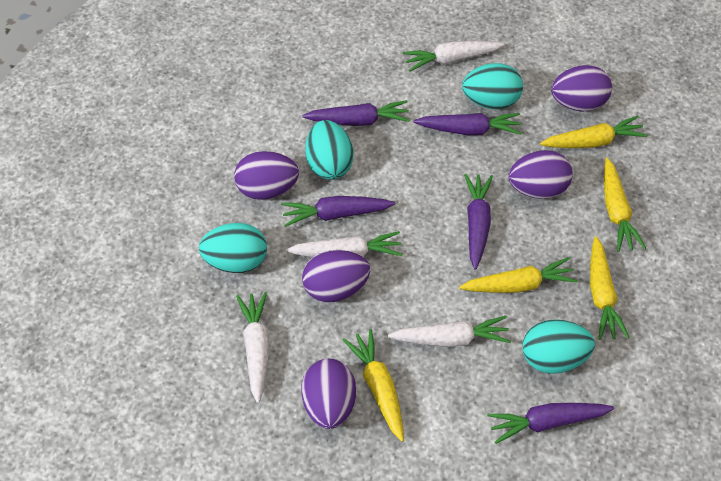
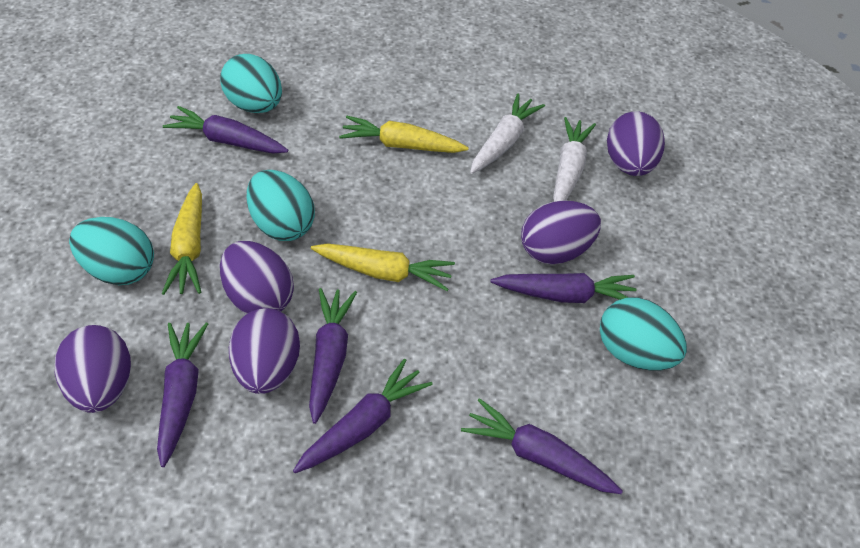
purple carrot: [281,196,395,227] [302,100,410,126] [414,113,522,135] [464,174,493,270] [487,403,614,444] = 5 -> [157,322,208,467] [163,106,288,154] [293,358,433,473] [309,288,357,424] [461,398,623,494] [491,273,637,303] = 6
white carrot: [236,292,270,403] [286,231,403,258] [388,316,511,347] [403,41,504,72] = 4 -> [470,94,545,174] [553,117,596,201] = 2
yellow carrot: [343,329,404,442] [459,257,578,293] [540,115,647,148] [590,236,630,340] [604,158,646,252] = 5 -> [162,183,202,295] [311,243,455,291] [339,116,469,153] = 3

